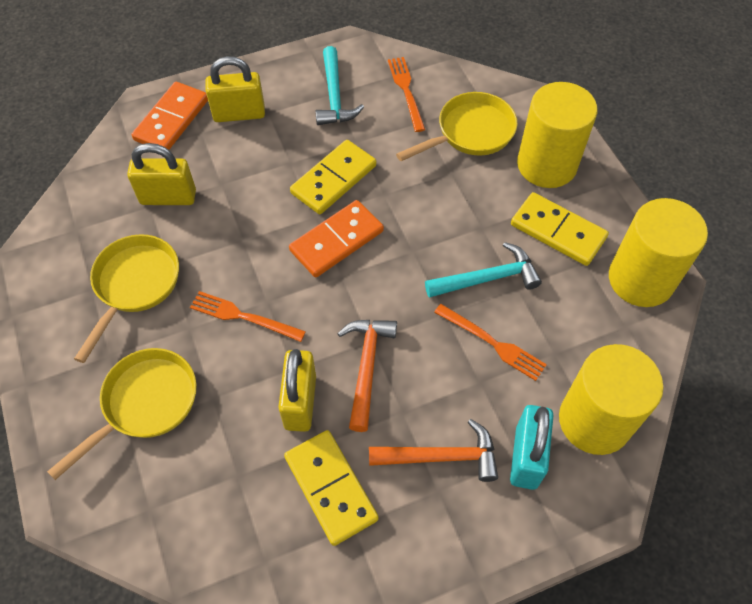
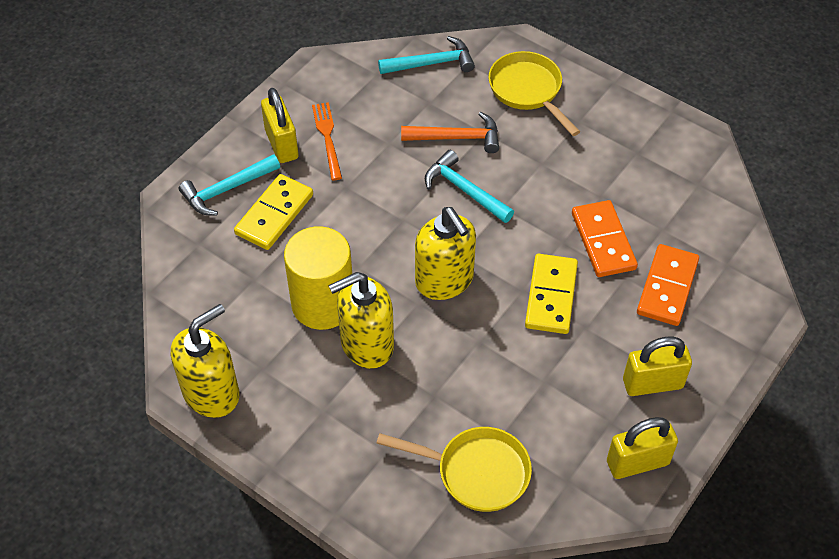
orange fork: [190,291,306,342] [388,57,425,132] [434,304,547,381] = 3 -> [312,102,342,180] = 1
orange hammer: [337,320,397,432] [369,419,498,482] = 2 -> [401,112,499,153] = 1
turquoise hammer: [315,46,364,125] [425,242,542,298] = 2 -> [179,154,280,215] [378,36,475,74] [425,150,514,223] = 3
turquoise padlock: [510,405,554,490] = 1 -> none = 0
yellow cylinder: [517,82,597,188] [559,344,664,455] [609,198,708,307] = 3 -> [284,226,352,330] = 1
yellow domino: [284,430,379,546] [290,140,376,214] [511,192,609,266] = 3 -> [234,174,313,250] [525,254,578,334] = 2
yellow pan: [47,348,197,480] [74,234,179,363] [396,92,517,161] = 3 -> [377,427,532,512] [488,51,580,136] = 2
yellow soap dispenser: none = 0 -> [171,304,240,418] [328,272,394,369] [415,207,476,300] = 3

